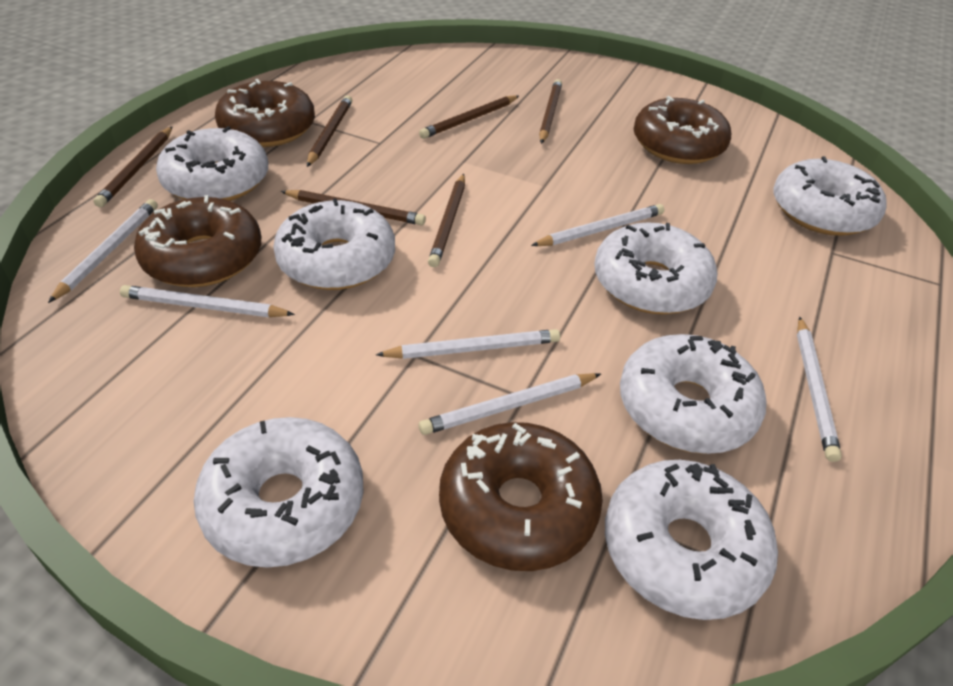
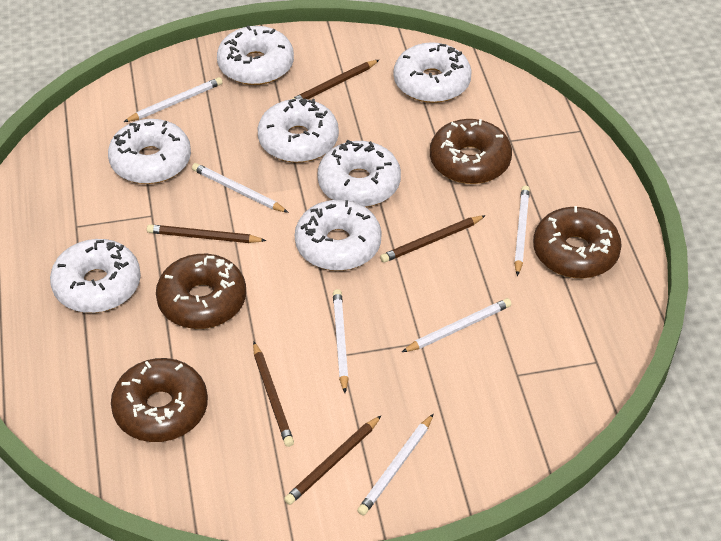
brown pencil: [93,126,173,207] [281,190,426,225] [307,95,352,167] [419,95,519,139] [428,174,465,267] [539,79,562,144] = 6 -> [147,224,267,243] [253,341,294,447] [284,415,382,505] [292,60,379,99] [380,215,486,263] = 5

